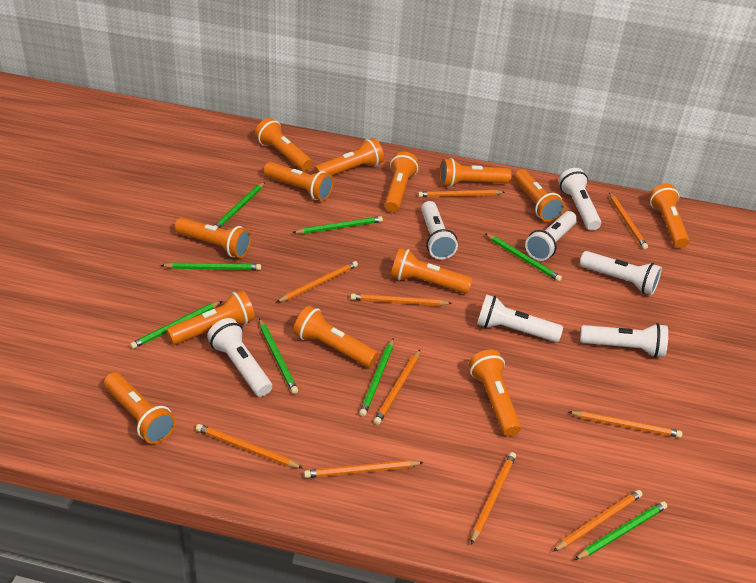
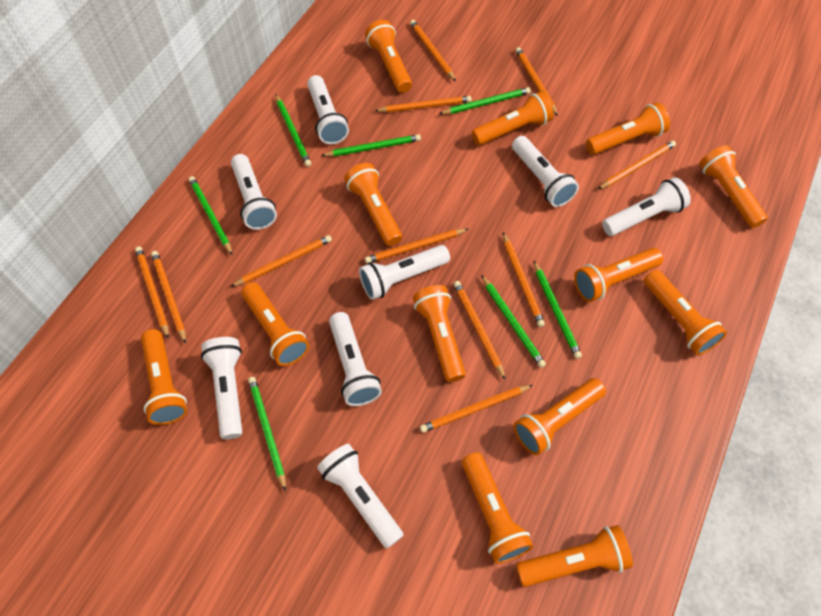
green pencil: [130,301,222,349] [160,263,261,270] [214,182,265,228] [259,318,298,394] [292,216,383,234] [359,339,394,417] [485,233,562,281] [574,501,667,560] = 8 -> [189,176,232,255] [248,377,286,491] [276,95,311,167] [321,134,421,157] [439,87,531,114] [481,275,546,368] [534,261,582,359] = 7
orange pencil: [196,424,303,468] [277,261,358,302] [304,460,424,478] [351,294,452,306] [374,350,420,425] [418,190,505,197] [471,452,516,544] [553,490,642,551] [569,411,682,438] [609,192,648,249] = 10 -> [135,246,169,339] [151,251,186,344] [230,235,332,287] [365,229,468,263] [375,96,472,112] [410,20,456,81] [420,385,533,433] [453,281,505,379] [503,233,545,327] [515,47,558,116] [598,141,676,189] = 11
white flashlight: [207,318,272,397] [421,201,458,259] [477,294,563,342] [525,211,577,261] [559,168,601,231] [580,251,662,295] [580,323,668,358] = 7 -> [201,337,242,439] [231,154,277,230] [307,75,349,144] [317,444,404,549] [329,312,382,406] [359,245,450,300] [512,136,579,207] [602,177,691,236] = 8

